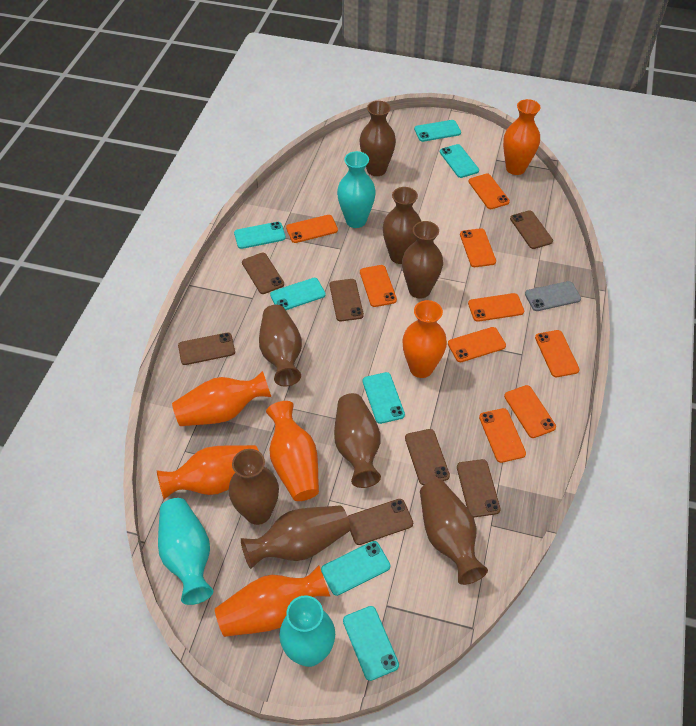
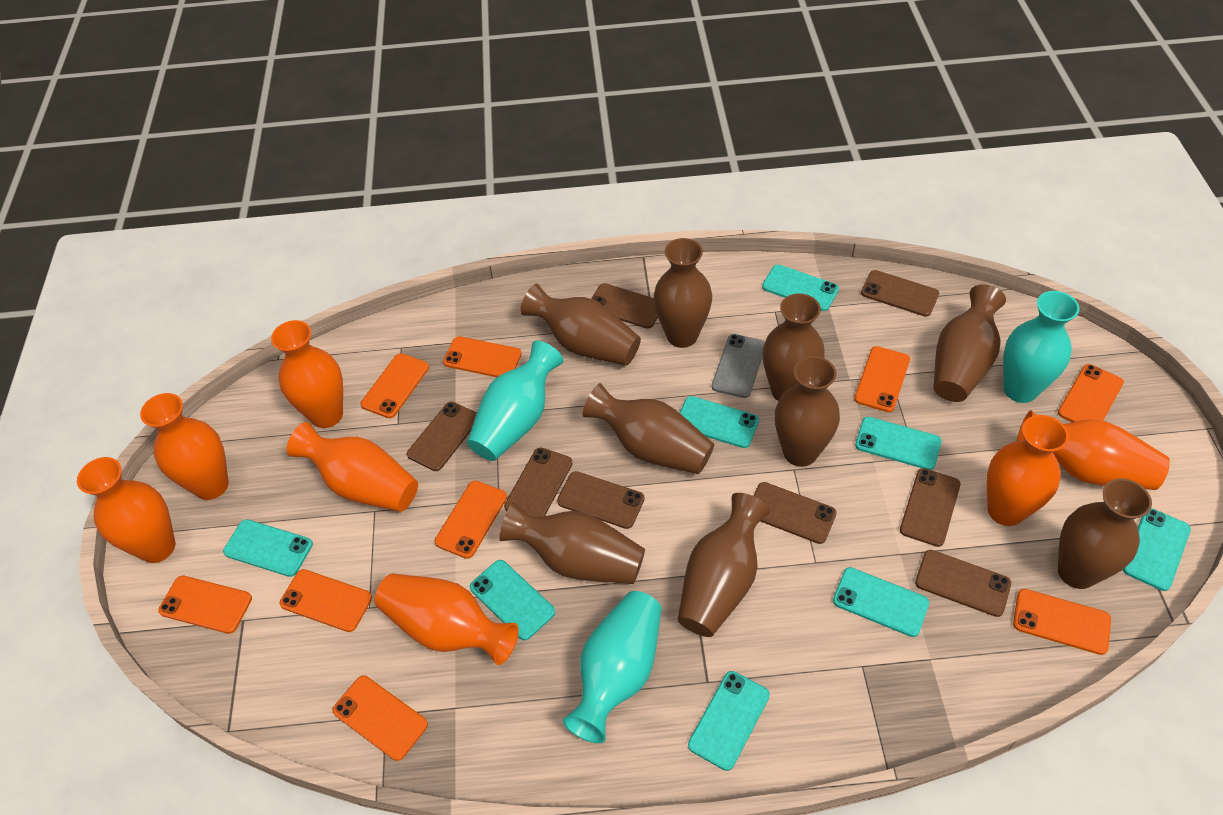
brown phone: [178,333,235,365] [242,253,284,294] [330,279,364,321] [348,499,413,545] [405,429,450,485] [457,459,501,517] [510,210,553,249] = 7 -> [407,402,477,471] [504,447,573,517] [557,471,645,529] [591,283,658,329] [753,482,837,544] [861,270,939,317] [900,468,961,547] [915,550,1011,617] = 8
brown vase: [229,449,279,525] [241,505,350,569] [259,305,302,387] [334,393,381,488] [360,101,396,176] [383,187,421,264] [402,221,443,299] [420,480,488,585] = 8 -> [499,502,645,584] [520,284,641,366] [583,383,714,474] [654,238,712,348] [678,493,770,637] [763,293,825,401] [775,356,840,467] [934,284,1006,402] [1058,478,1152,589] = 9
orange vase: [157,445,259,499] [172,371,271,426] [215,566,331,637] [266,401,319,501] [402,300,447,378] [503,99,541,175] = 6 -> [77,457,176,563] [140,393,229,500] [271,320,343,428] [286,422,418,512] [375,573,519,665] [987,415,1069,526] [1017,410,1170,490] = 7
turquoise phone: [234,222,286,249] [270,278,326,310] [321,541,390,596] [343,606,399,681] [363,372,405,424] [414,120,461,142] [440,144,479,178] = 7 -> [223,519,313,577] [470,560,555,640] [680,396,759,448] [688,671,770,771] [762,265,839,311] [833,567,929,637] [855,417,941,470] [1123,508,1191,591] = 8

